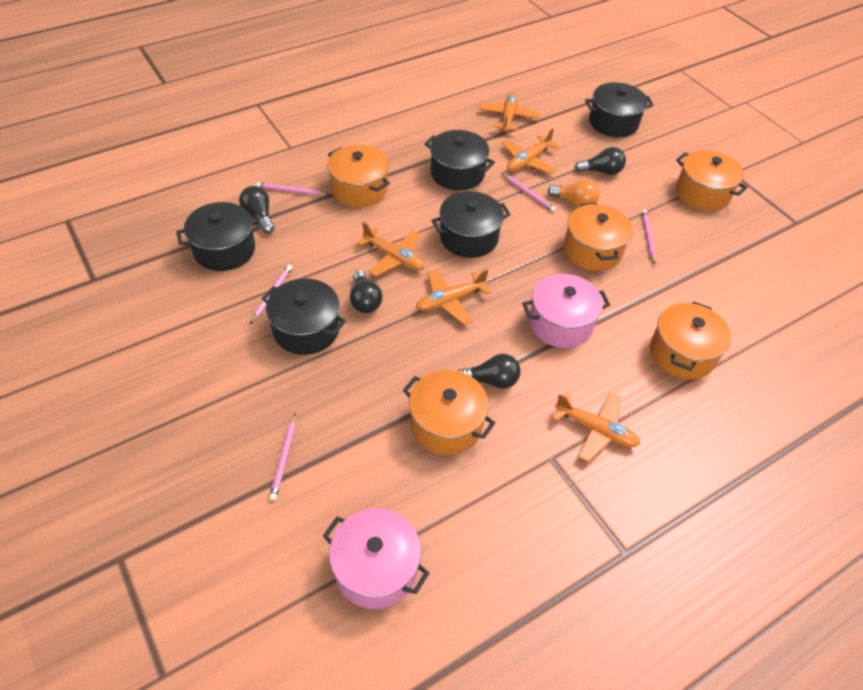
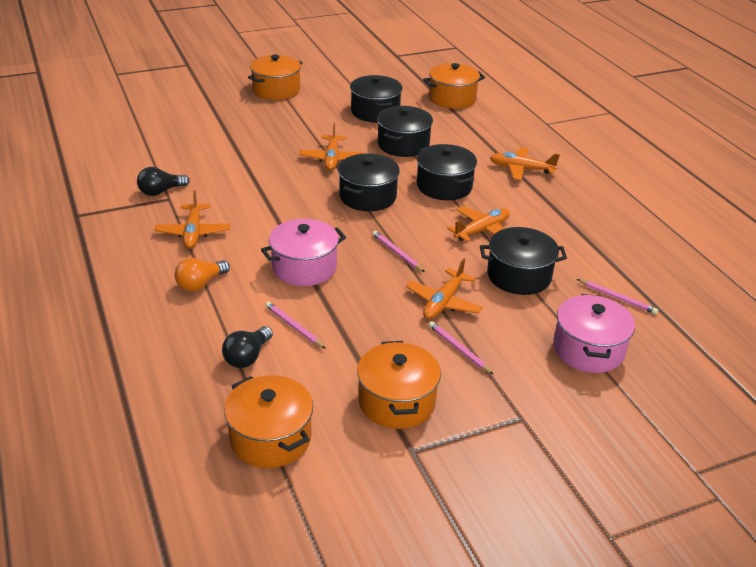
black light bulb: [239,186,275,233] [350,270,383,313] [458,354,520,389] [574,147,626,175] = 4 -> [137,167,190,196] [222,326,273,368] = 2
orange pot: [327,145,390,207] [403,370,495,455] [564,203,632,271] [650,301,731,380] [676,150,748,211] = 5 -> [224,375,313,468] [248,55,302,100] [357,341,441,429] [423,63,485,109] = 4
pink pencil: [250,265,292,324] [256,182,329,196] [269,414,296,501] [502,173,556,212] [642,209,656,264] = 5 -> [265,302,326,349] [372,231,425,272] [429,321,494,375] [577,279,658,314] = 4

